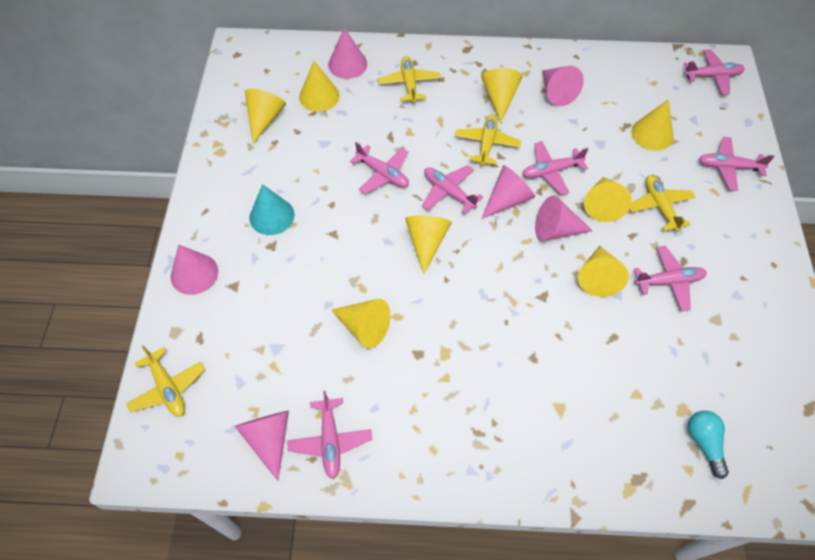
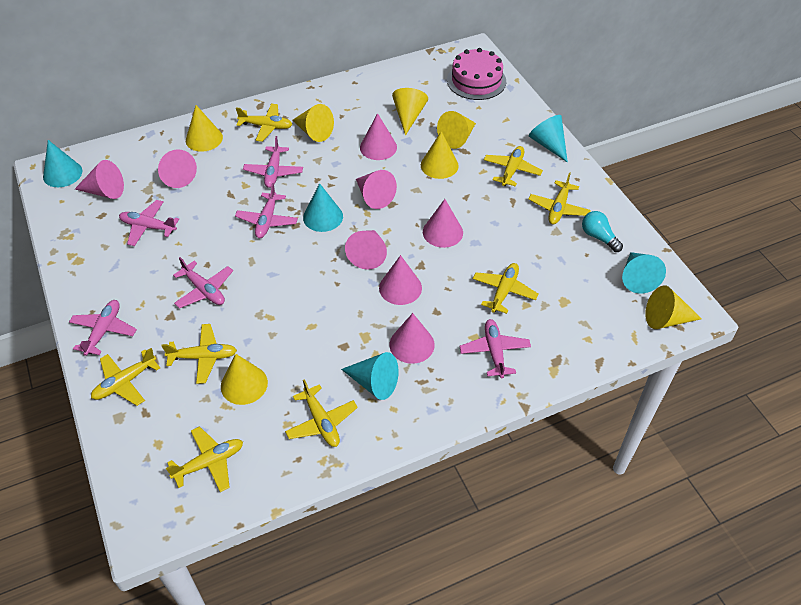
pink cake: none = 0 -> [447,48,506,100] = 1
pink cone: [171,245,218,295] [235,411,289,481] [328,28,367,79] [481,165,535,219] [535,195,593,241] [542,66,584,106] = 6 -> [75,160,124,199] [158,149,197,188] [345,230,387,270] [356,170,397,209] [360,113,397,160] [379,255,422,305] [389,313,435,364] [423,199,463,248] = 8
pink plane: [287,391,372,479] [350,142,409,194] [422,165,483,214] [522,141,588,195] [634,246,707,311] [684,49,745,95] [699,137,775,191] = 7 -> [69,300,137,356] [119,200,179,246] [173,257,233,308] [235,183,298,238] [243,136,303,188] [459,319,531,378] = 6
turquoise cone: [249,184,295,235] = 1 -> [43,140,83,187] [303,183,343,232] [341,352,399,400] [529,115,568,162] [622,252,666,294] = 5
yellow cone: [245,89,286,144] [299,61,340,112] [331,299,390,348] [405,216,452,274] [481,68,523,123] [578,246,629,297] [584,177,632,222] [631,99,674,151] = 8 -> [186,105,223,152] [221,354,268,405] [293,104,334,142] [392,88,428,135] [421,131,459,179] [437,111,476,149] [645,286,702,329] = 7
yellow plane: [126,345,205,417] [378,56,441,103] [455,115,521,166] [630,175,696,232] = 4 -> [91,348,160,406] [161,324,237,384] [166,426,243,492] [236,104,293,142] [285,379,358,447] [472,263,538,314] [484,146,543,187] [528,172,591,225] = 8

